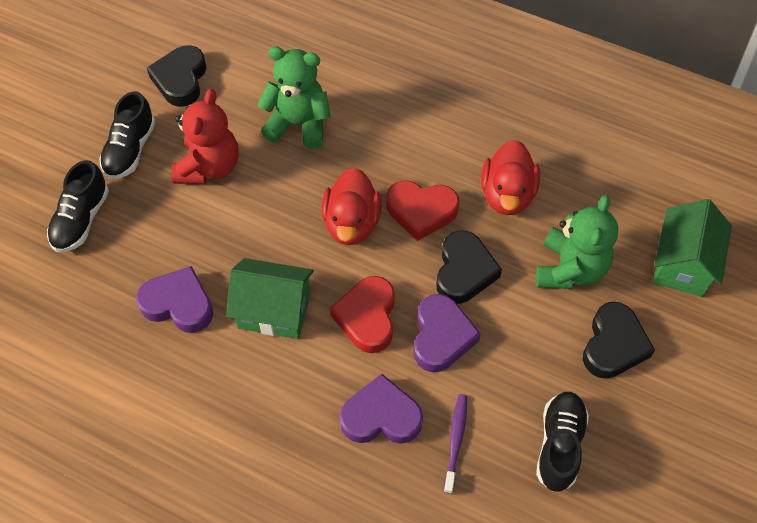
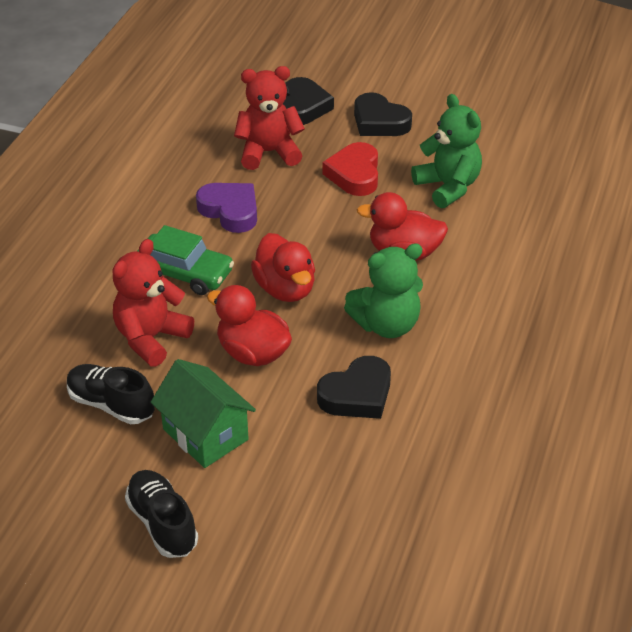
black shoe: [47,160,109,252] [99,91,156,179] [536,392,589,492] = 3 -> [67,364,155,424] [125,470,198,558] = 2
green car: none = 0 -> [137,225,234,295] = 1
green house: [226,258,314,339] [653,199,732,297] = 2 -> [151,359,256,468] = 1
purple heart: [136,266,213,333] [340,374,423,444] [414,294,481,372] = 3 -> [196,183,257,233] = 1
purple toothbrush: [444,394,467,494] = 1 -> none = 0
red duck: [322,167,382,245] [481,140,540,215] = 2 -> [207,285,292,366] [251,233,315,302] [356,192,448,261] = 3
red heart: [330,276,395,353] [386,180,459,241] = 2 -> [322,142,378,196] = 1
red teddy bear: [171,89,239,184] = 1 -> [112,239,194,367] [234,66,305,170] = 2

